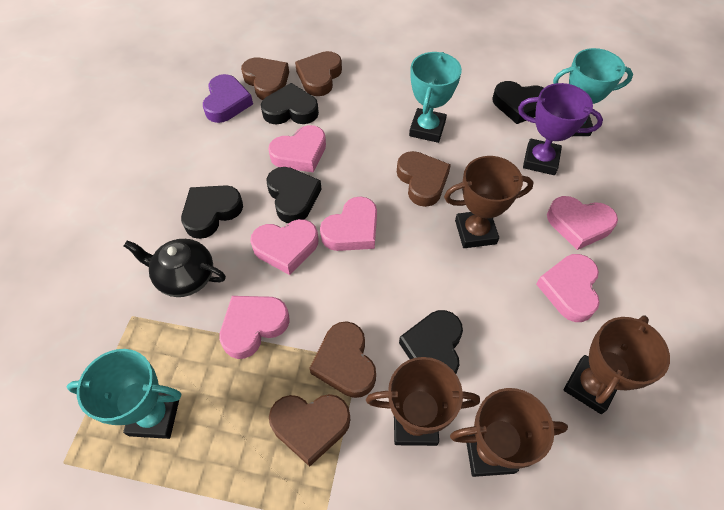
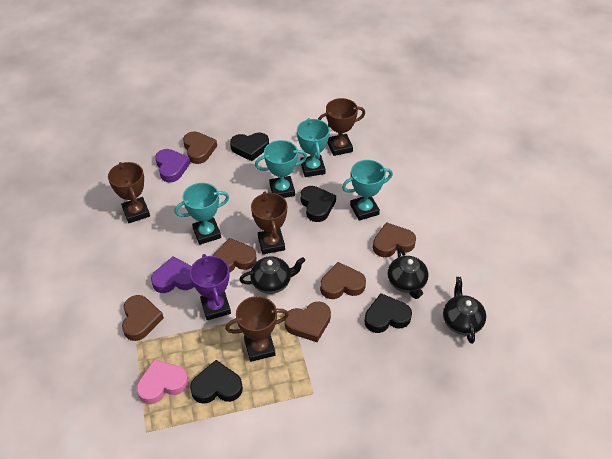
black heart: [181,185,243,239] [261,83,319,124] [266,167,321,223] [399,310,463,374] [492,81,544,124] = 5 -> [190,360,243,404] [230,132,269,161] [300,186,336,222] [364,293,412,333] = 4
black teapot: [124,239,226,297] = 1 -> [239,256,305,294] [388,247,428,299] [443,277,486,344] = 3
brown heart: [241,58,289,100] [269,394,350,467] [295,51,342,96] [309,321,376,398] [397,151,451,207] = 5 -> [122,295,164,341] [183,132,217,164] [213,238,257,273] [284,302,331,342] [320,262,366,299] [373,222,416,257] = 6
pink heart: [219,296,290,359] [250,219,319,275] [268,125,326,173] [320,196,377,251] [536,254,600,322] [547,196,618,250] = 6 -> [136,359,189,404] = 1
purple heart: [203,74,253,123] = 1 -> [151,256,194,293] [155,149,190,183] = 2
turquoise trophy: [67,349,181,439] [409,52,462,143] [553,48,633,136] = 3 -> [175,183,229,245] [255,140,307,198] [297,118,330,177] [342,160,393,221] = 4

